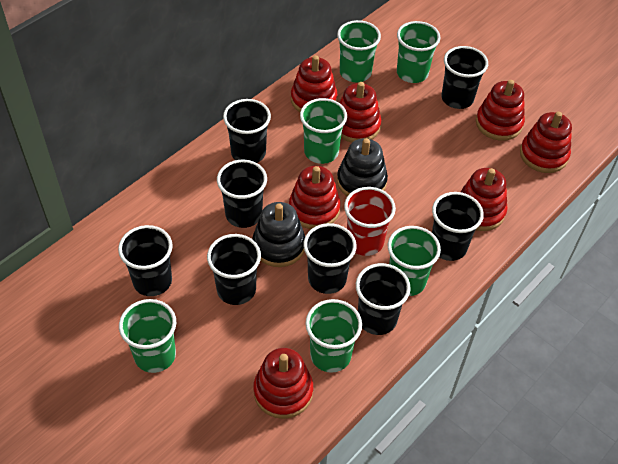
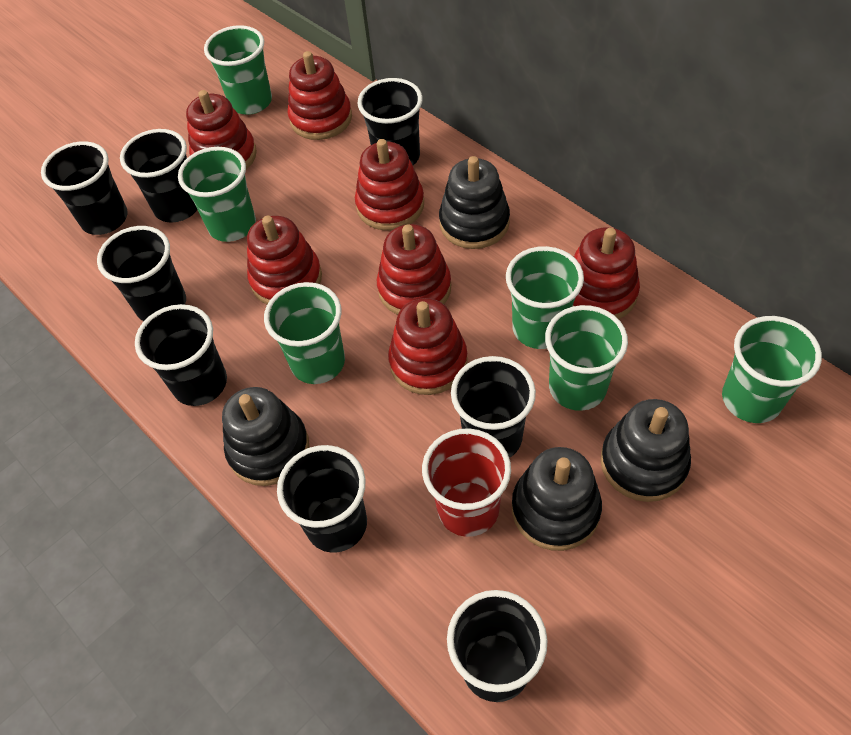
black stacking toy: [252,202,305,267] [337,138,388,196] = 2 -> [222,387,309,486] [439,156,510,249] [512,447,602,551] [600,399,691,502] = 4

